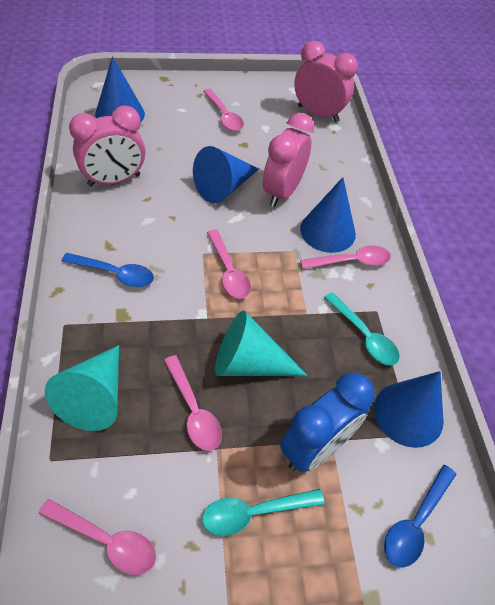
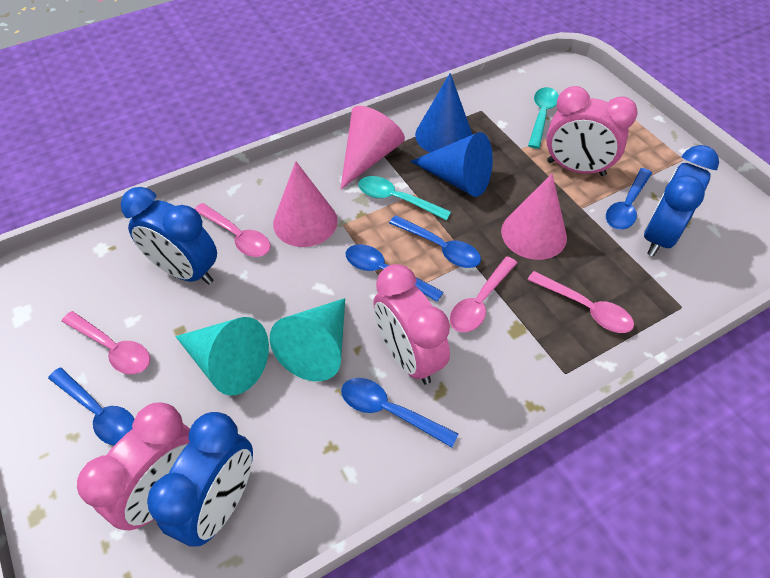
blue clock: [280,372,374,473] = 1 -> [121,187,217,285] [147,412,253,547] [644,145,719,257] = 3
blue cone: [95,56,145,122] [193,146,259,203] [300,177,356,253] [374,371,444,448] = 4 -> [410,132,493,197] [415,73,472,153] = 2
blue spoon: [61,253,154,287] [384,465,457,567] = 2 -> [48,368,135,445] [341,378,458,447] [346,244,443,302] [389,215,481,268] [606,168,652,230] = 5
pink cone: none = 0 -> [273,161,338,247] [341,106,405,189] [501,174,567,260] = 3
pink spoon: [39,499,156,575] [164,355,222,451] [203,89,244,131] [207,230,251,299] [300,246,391,269] = 5 -> [62,311,150,374] [194,203,271,257] [450,256,517,332] [527,271,634,333] = 4

